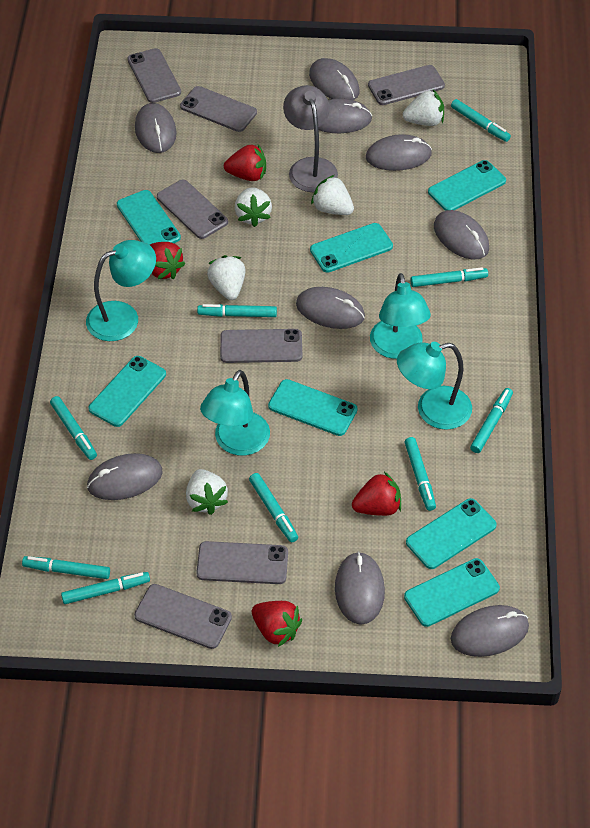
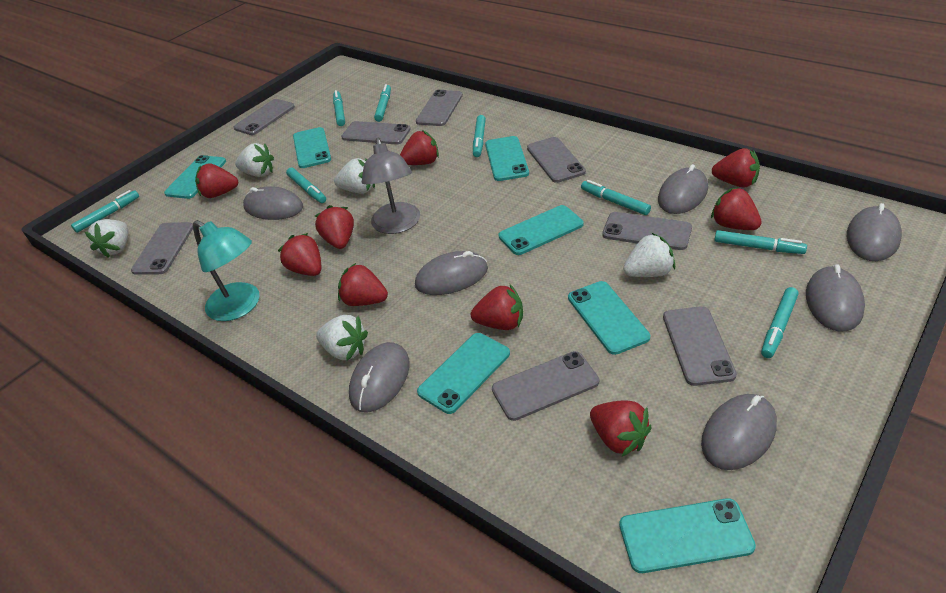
grey mouse: [87,453,163,500] [135,103,177,153] [296,287,365,329] [309,58,359,100] [318,98,372,133] [335,552,385,625] [366,134,432,171] [434,210,489,260] [451,605,529,657] = 9 -> [243,186,303,220] [349,342,410,413] [415,251,488,295] [658,164,708,214] [701,394,777,470] [806,264,865,332] [847,203,902,261] = 7
grey phone: [127,48,181,103] [134,584,232,649] [157,180,228,239] [180,86,257,132] [196,541,288,584] [220,329,302,363] [368,65,445,105] = 7 -> [131,222,193,275] [234,99,295,135] [341,121,411,144] [416,90,463,126] [492,351,599,421] [527,137,586,183] [602,212,692,250] [663,306,737,386] = 8
red strawberry: [150,242,186,279] [224,144,266,181] [252,601,302,647] [352,472,401,516] = 4 -> [195,163,239,198] [278,233,321,276] [315,205,354,249] [338,263,388,306] [400,131,439,165] [471,284,523,330] [590,400,652,456] [711,187,762,230] [712,148,760,187] = 9
turquoise lamp: [86,240,156,341] [200,370,270,456] [370,273,431,359] [397,342,472,430] = 4 -> [193,220,260,321] = 1
turquoise marker: [22,556,110,579] [50,396,97,460] [61,572,150,604] [197,304,277,317] [249,473,298,542] [405,437,436,511] [410,267,488,287] [451,99,511,142] [470,388,513,453] = 9 -> [71,190,139,233] [286,168,326,203] [333,90,345,126] [374,84,391,122] [473,115,486,157] [581,180,651,215] [714,230,807,254] [761,287,799,358] = 8

